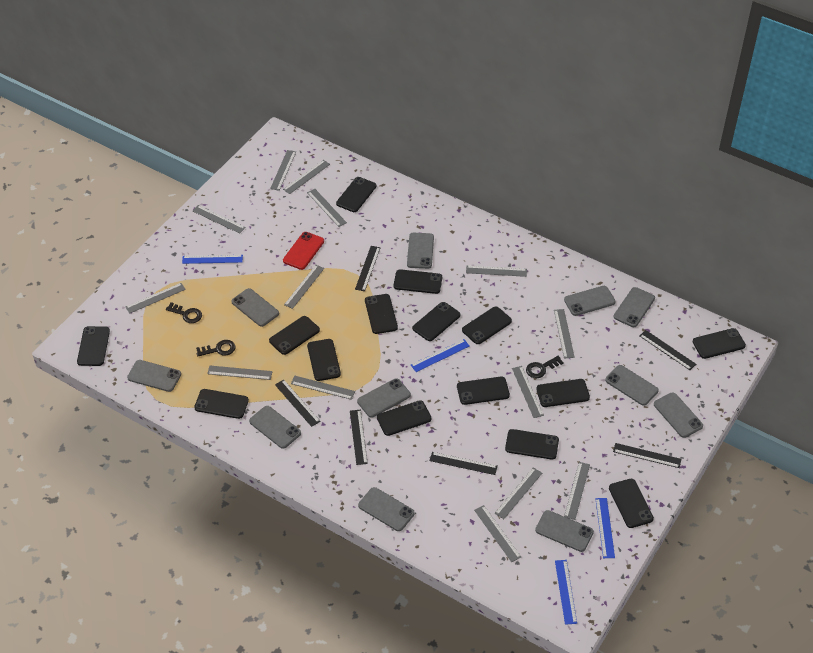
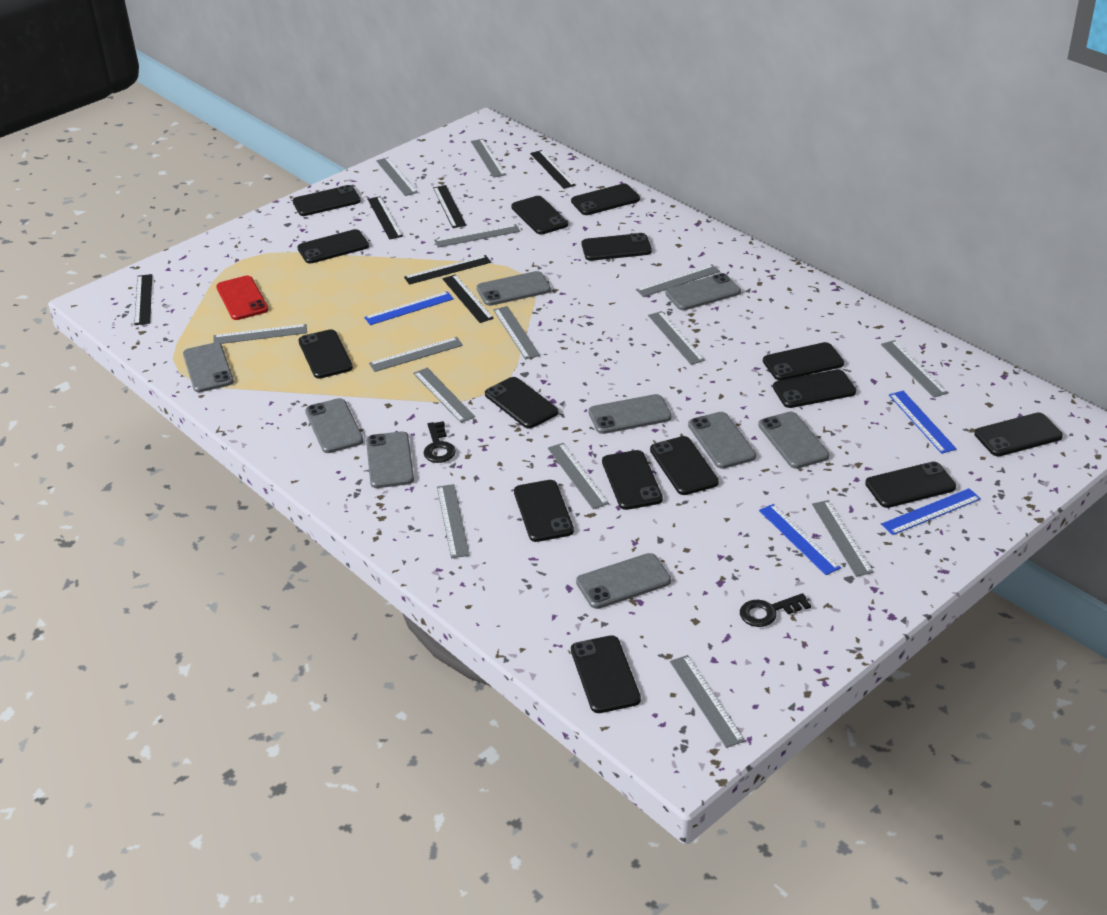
black key: [166,302,202,323] [196,340,236,356] [526,356,564,378] = 3 -> [424,421,456,463] [740,593,811,627] = 2
grey phone: [127,360,181,392] [232,288,279,327] [249,406,301,449] [357,378,411,418] [358,487,415,531] [407,233,434,269] [535,510,594,552] [564,286,616,316] [605,365,659,406] [613,287,655,327] [654,392,703,438] = 11 -> [183,342,234,392] [305,398,364,453] [366,431,414,488] [477,271,551,306] [576,553,671,609] [588,394,672,434] [665,273,741,310] [688,412,756,469] [758,412,829,469] = 9

